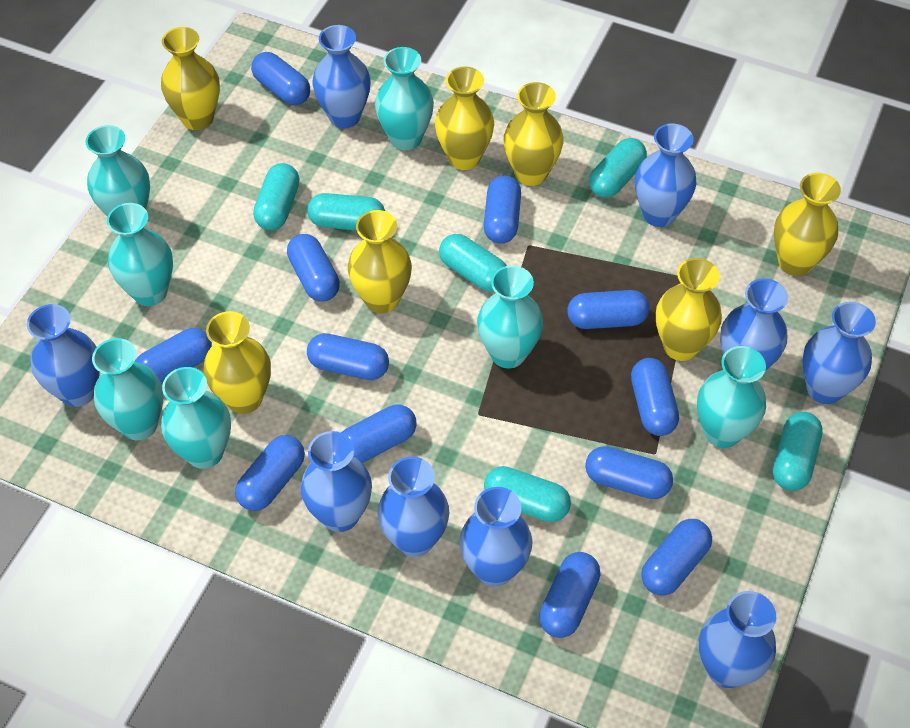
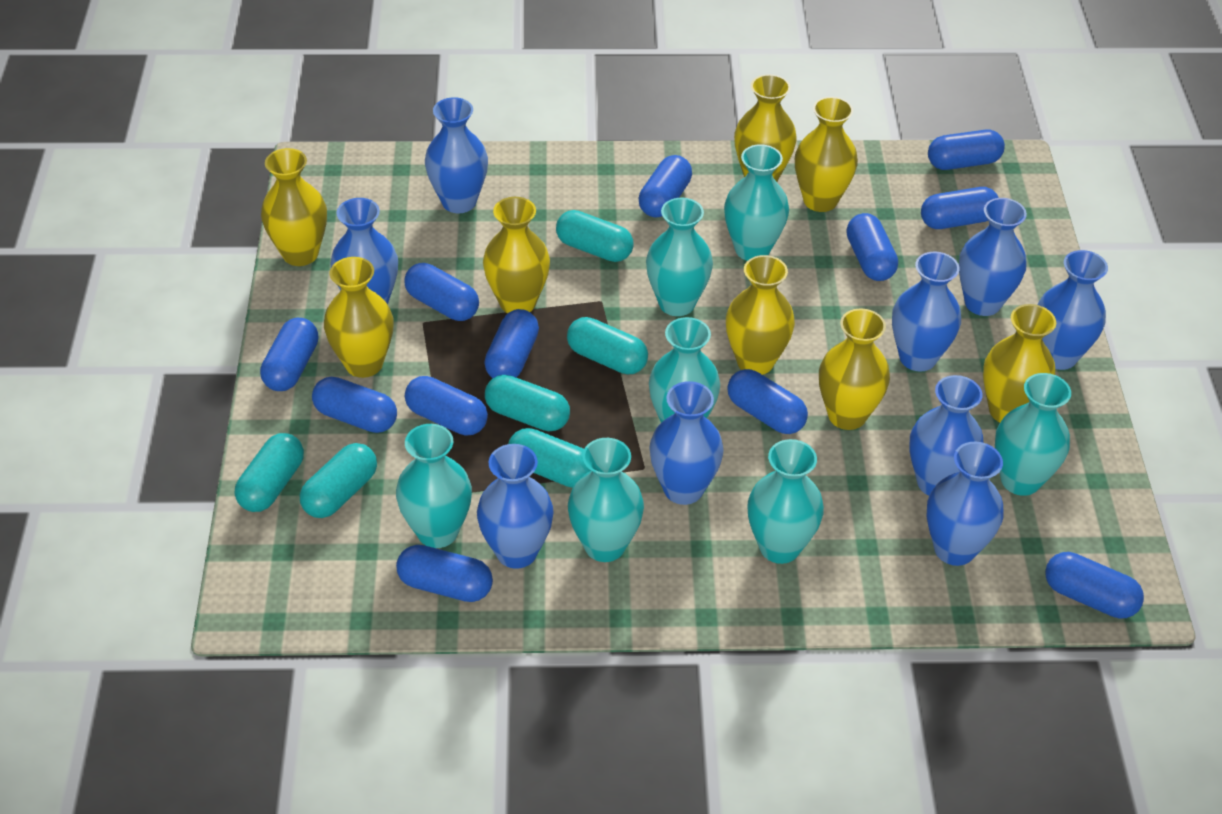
yellow vase: [161,27,220,130] [203,311,271,414] [348,210,412,313] [435,66,494,170] [504,82,564,186] [656,258,722,361] [774,173,841,276] = 7 -> [261,148,327,266] [324,257,394,378] [483,197,550,313] [726,255,795,375] [734,74,796,182] [795,97,858,212] [819,308,890,430] [983,304,1056,422] = 8

